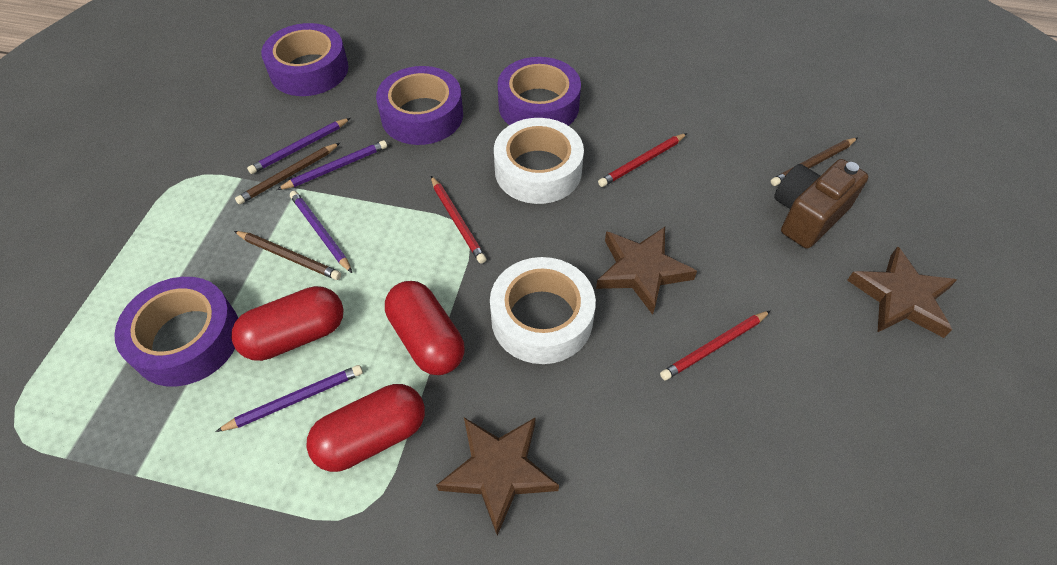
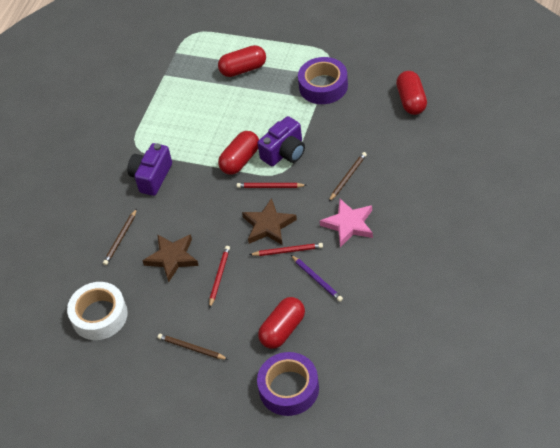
brown camera: [774,159,869,248] = 1 -> none = 0
brown star: [436,418,559,535] [596,227,697,315] [847,246,957,338] = 3 -> [143,234,199,282] [242,198,297,245] = 2
pink star: none = 0 -> [320,199,373,247] = 1
purple camera: none = 0 -> [127,143,172,196] [257,116,305,166] = 2
purple pencil: [215,365,363,432] [247,118,351,174] [277,140,387,190] [290,191,352,273] = 4 -> [291,255,343,302] = 1
purple tape: [114,277,238,386] [261,23,348,96] [376,66,463,145] [498,57,581,126] = 4 -> [257,352,319,416] [298,57,348,104] = 2
red capsule: [231,286,344,361] [306,384,425,472] [385,281,465,375] = 3 -> [218,45,266,77] [218,131,259,175] [258,297,305,349] [396,71,427,115] = 4
white tape: [490,257,596,364] [494,118,584,204] = 2 -> [67,282,128,340] = 1

